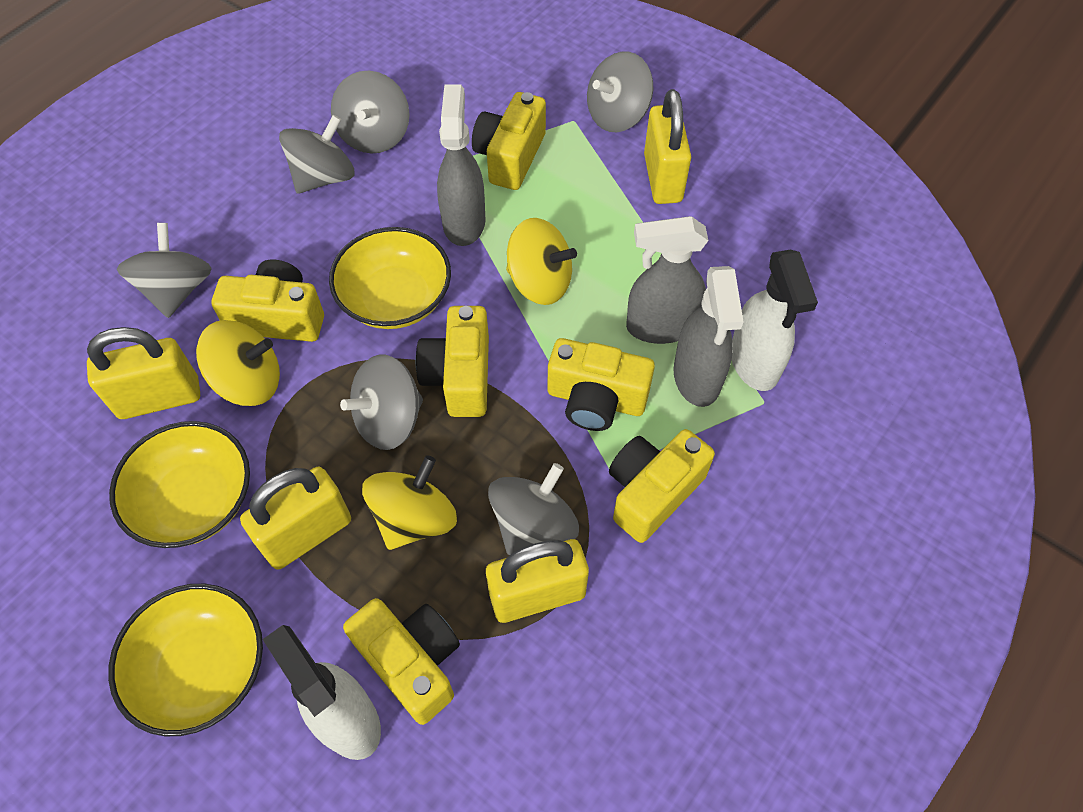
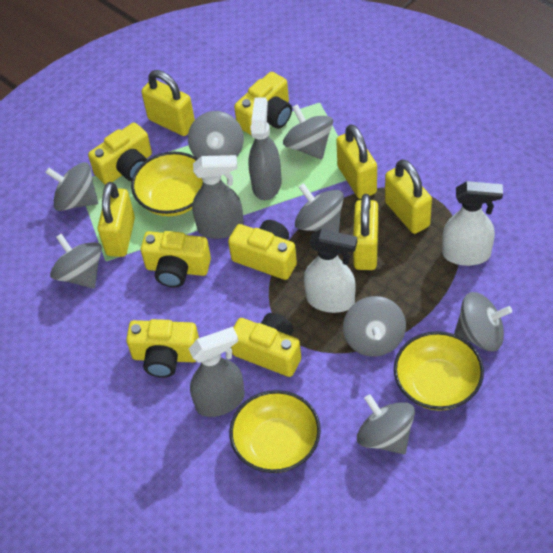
grey spinning top: [117,223,212,318] [279,115,354,194] [331,71,410,154] [340,355,423,450] [488,463,579,555] [587,52,653,132] = 6 -> [45,162,98,211] [50,233,102,289] [188,111,244,159] [283,104,333,160] [295,183,344,233] [343,296,406,357] [357,394,415,454] [454,292,512,351] = 8
yellow padlock: [87,327,200,419] [240,467,351,570] [486,539,589,623] [644,89,691,204] = 4 -> [98,182,135,257] [141,70,195,136] [336,124,377,199] [353,194,378,270] [385,159,432,234] = 5
yellow spinning top: [196,320,280,406] [362,455,457,550] [506,218,577,305] = 3 -> none = 0

